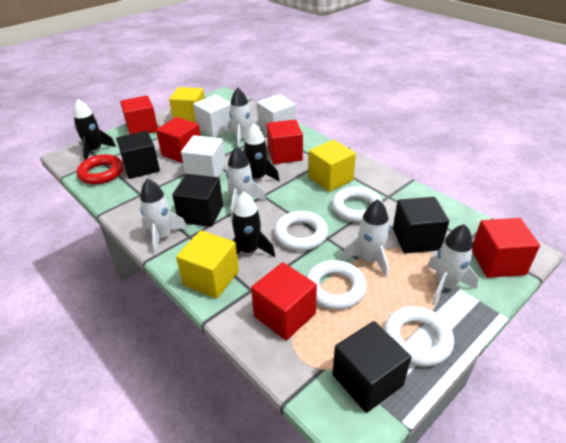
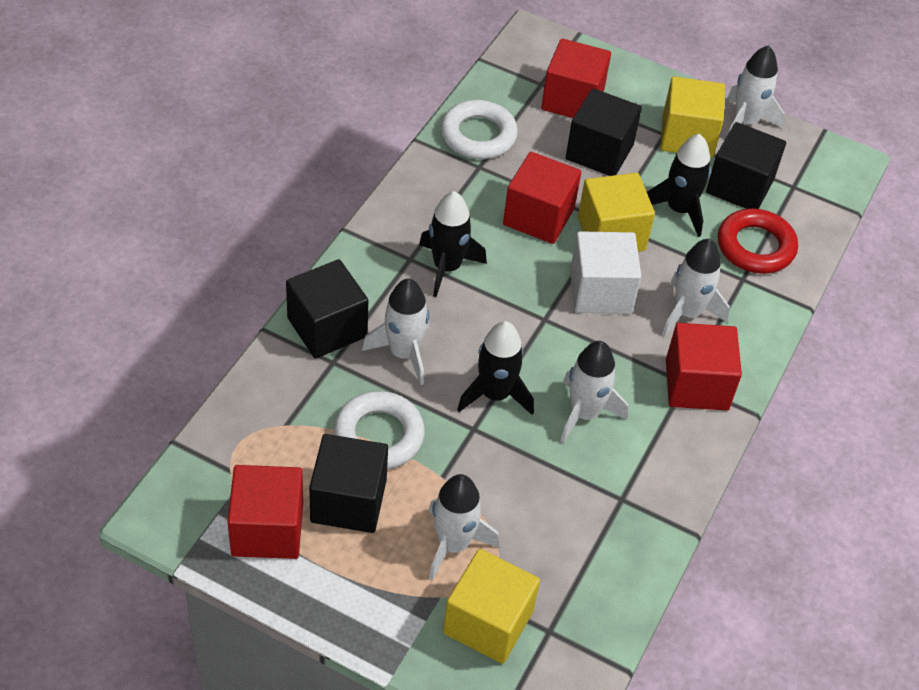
red cube: [120,96,158,134] [156,117,201,163] [251,262,317,340] [267,120,303,164] [472,218,540,278] = 5 -> [227,465,303,559] [503,152,581,244] [541,38,611,118] [666,323,742,411] = 4
white cube: [181,135,226,177] [193,95,231,137] [257,94,296,133] = 3 -> [570,231,641,314] = 1
white ring: [274,211,328,251] [306,260,367,310] [332,186,382,222] [384,306,454,367] = 4 -> [334,391,425,469] [441,100,518,159] = 2

